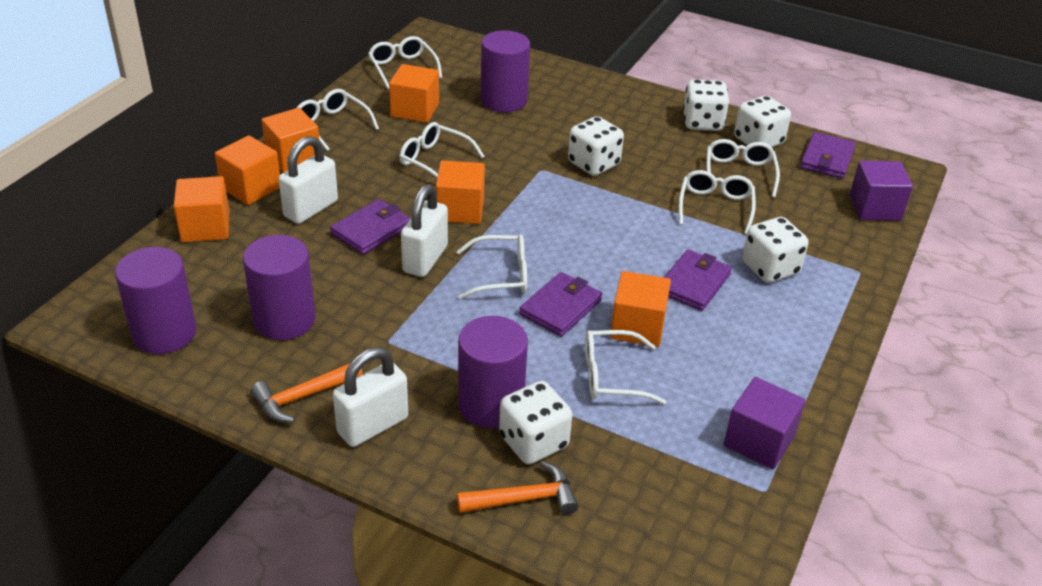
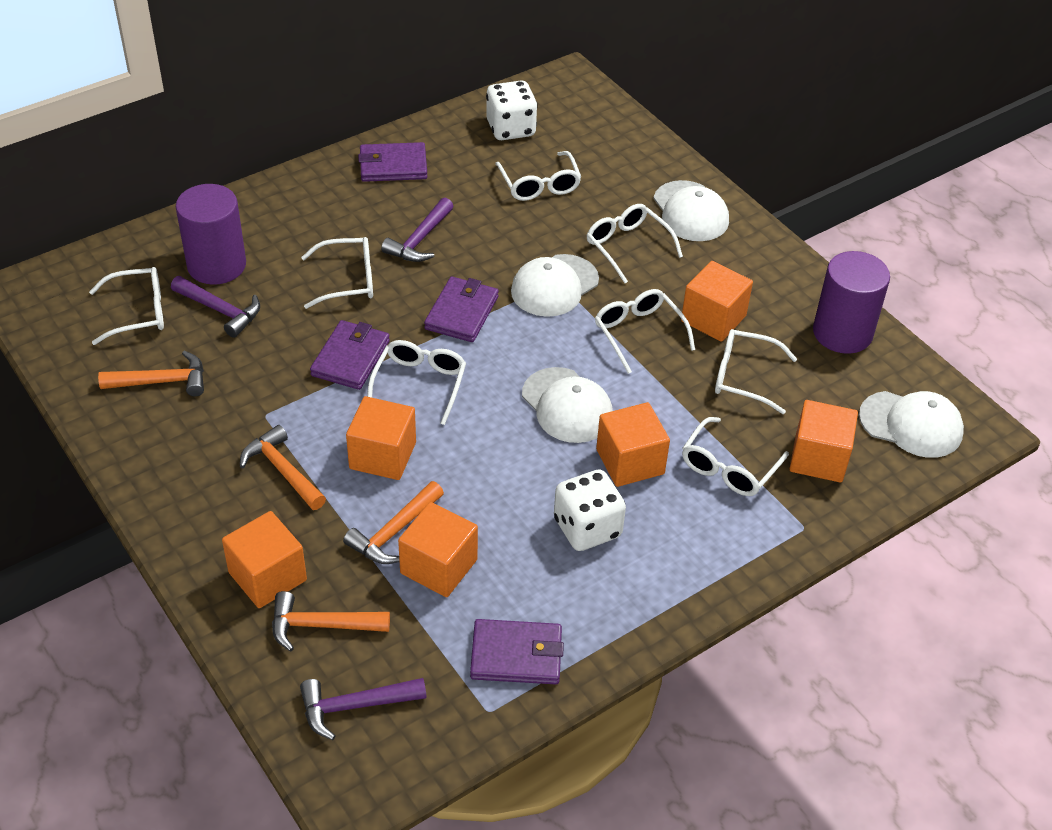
orange hammer: [251,363,363,422] [457,461,579,515] = 2 -> [98,351,204,396] [240,425,326,510] [272,591,390,652] [343,481,444,564] = 4
purple cube: [724,377,805,469] [850,161,913,221] = 2 -> none = 0
purple cylinder: [115,247,197,354] [243,235,315,340] [458,316,528,428] [481,30,530,112] = 4 -> [176,184,246,285] [813,251,890,354] = 2
purple hammer: none = 0 -> [171,276,260,338] [300,678,427,740] [381,198,454,262] = 3
white cap: none = 0 -> [511,254,599,317] [522,367,613,443] [653,180,729,241] [859,391,964,458] = 4
white dice: [499,381,572,464] [568,116,624,176] [683,79,729,131] [734,96,791,147] [742,217,808,283] = 5 -> [486,80,538,140] [554,469,626,551] = 2
white glasses: [297,89,379,151] [368,36,442,89] [399,122,485,178] [457,234,527,299] [585,330,666,405] [679,170,756,234] [706,139,780,197] = 7 -> [89,267,164,345] [301,237,373,309] [367,340,466,425] [495,151,581,201] [587,204,683,283] [595,289,695,374] [682,417,789,496] [715,329,797,414] = 8
white padlock: [279,136,338,224] [333,347,408,447] [401,184,448,277] = 3 -> none = 0

